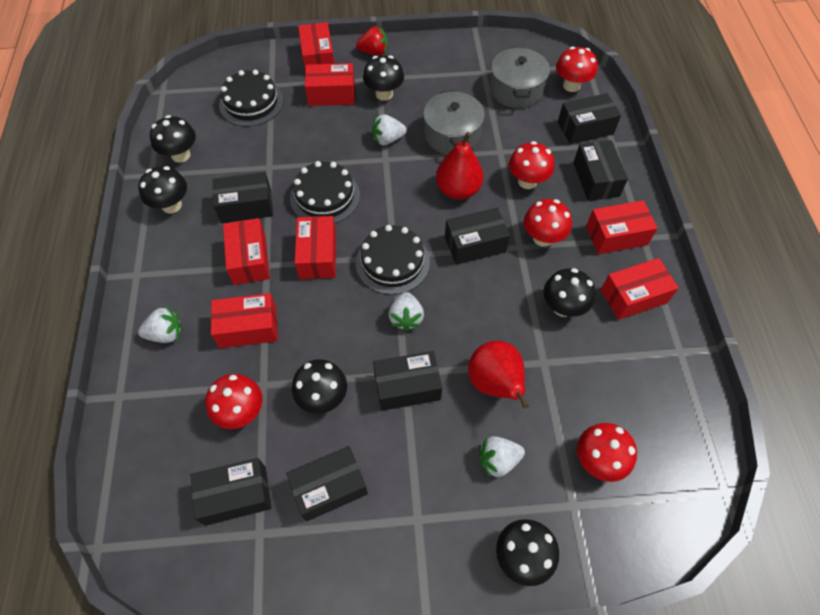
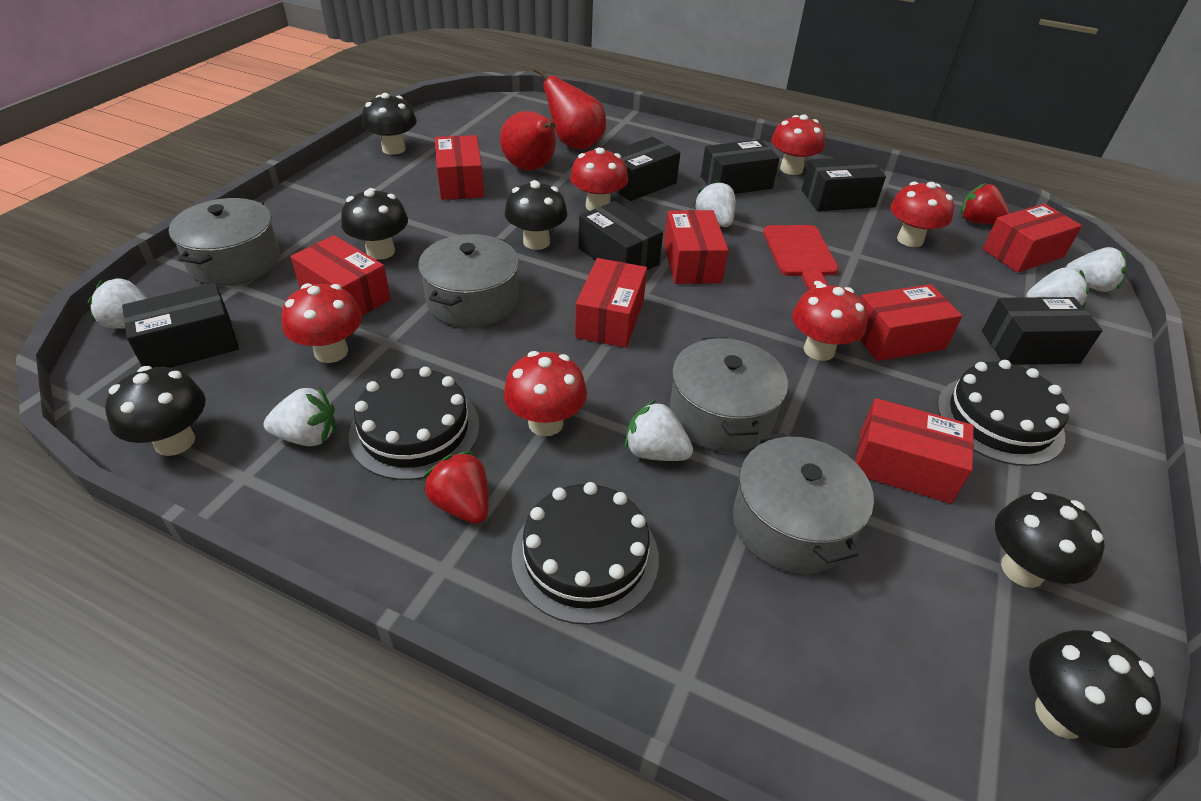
black box: [191,458,271,526] [213,172,273,223] [286,446,368,522] [373,351,442,411] [445,208,510,265] [558,93,621,144] [573,140,628,201] = 7 -> [122,283,239,368] [578,201,663,270] [610,137,680,201] [701,139,780,194] [802,156,886,211] [982,297,1103,365] = 6
grey pot: [423,90,485,155] [490,47,550,108] = 2 -> [169,198,280,286] [418,234,519,327] [670,337,788,452] [733,433,874,574] = 4
red cutting board: none = 0 -> [763,225,839,290] = 1
red mushroom: [205,374,263,429] [509,141,554,189] [524,199,572,247] [556,47,598,92] [577,423,637,482] = 5 -> [282,283,362,363] [504,351,587,436] [570,148,628,211] [771,114,825,175] [792,283,867,361] [890,182,954,247] = 6
red strawberry: [356,26,388,55] = 1 -> [424,451,489,524] [961,183,1010,224] = 2
white strawberry: [138,306,182,343] [372,114,407,145] [389,292,424,332] [479,436,525,478] = 4 -> [88,277,148,329] [264,387,336,446] [625,400,693,461] [694,180,735,227] [1026,267,1089,308] [1066,247,1127,292] = 6

